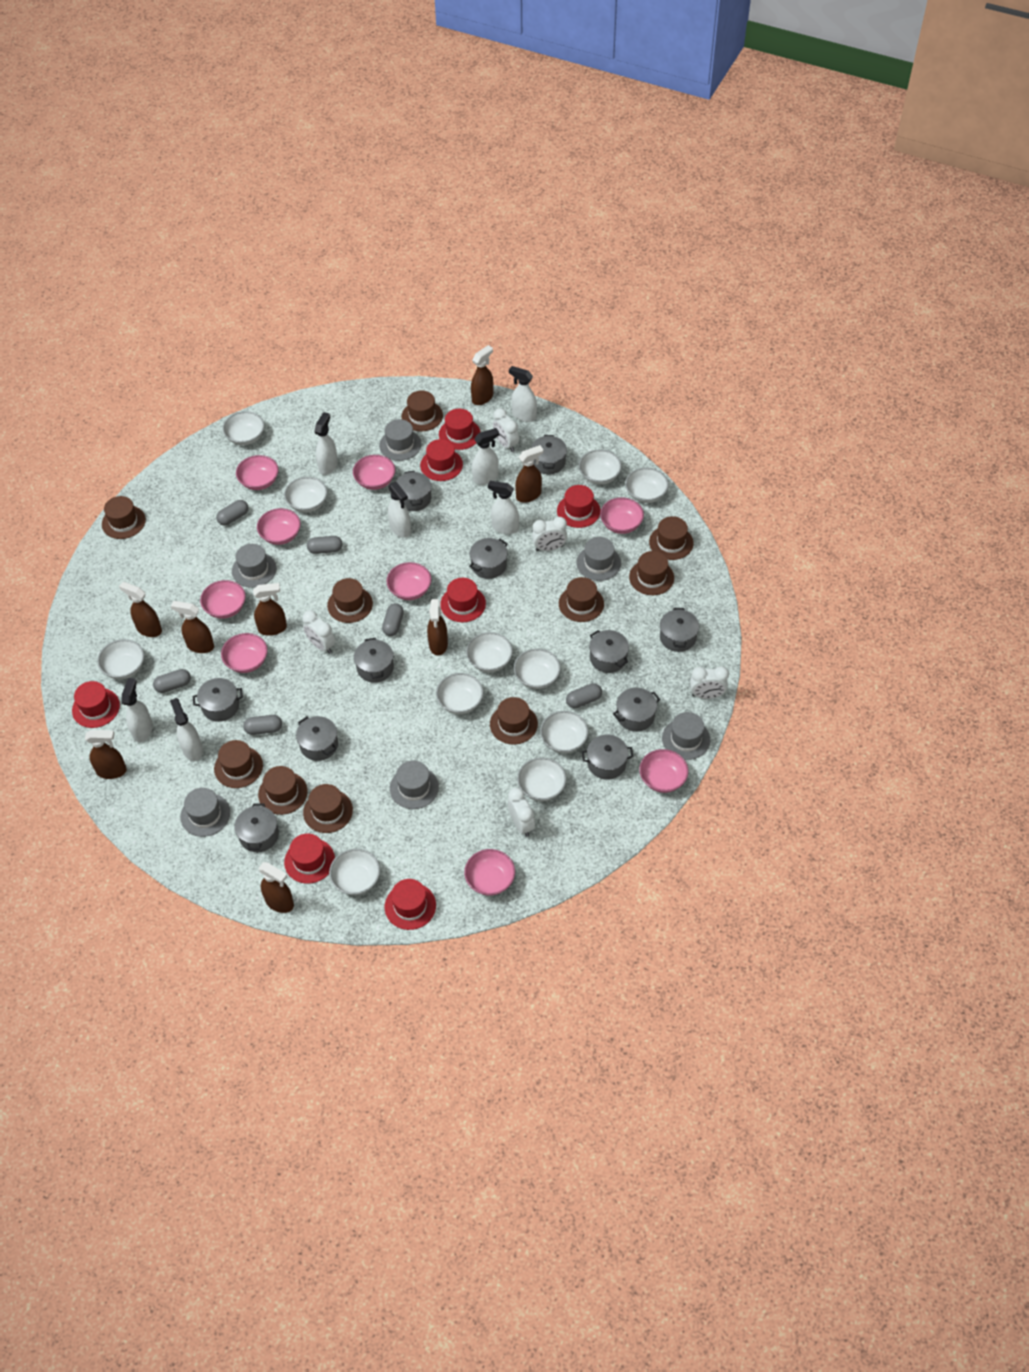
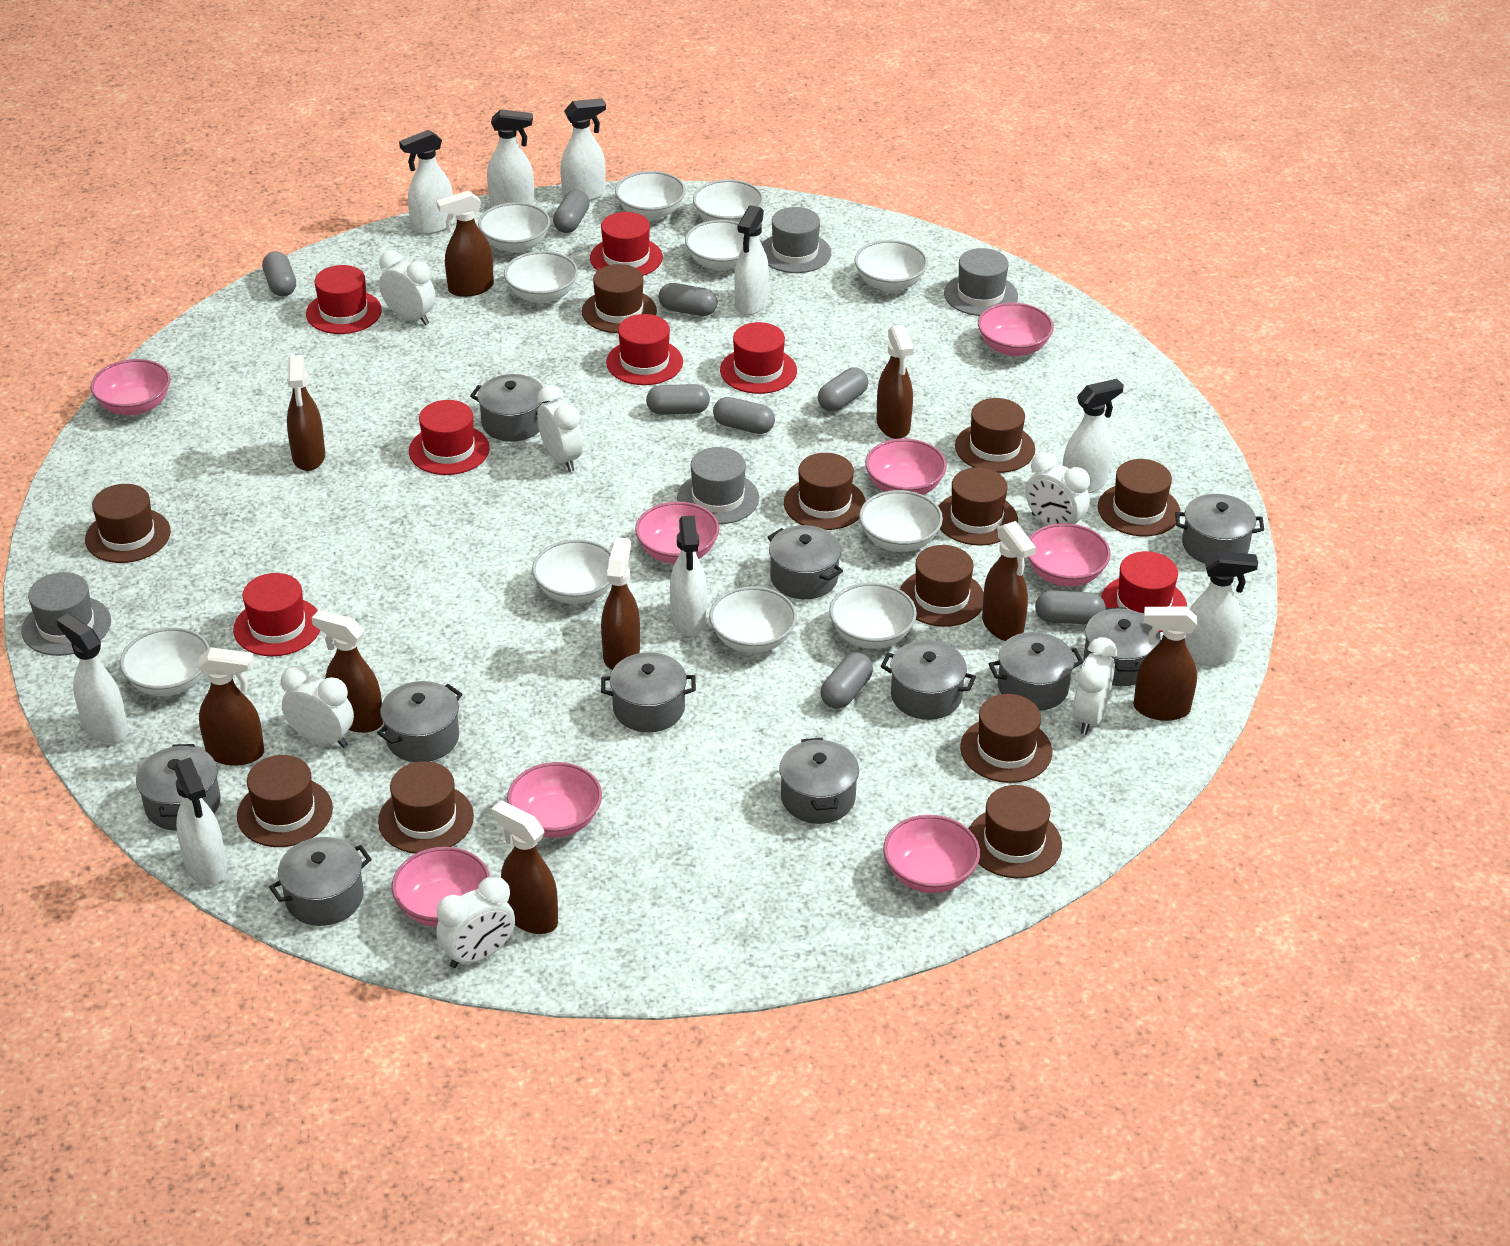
brown hat: [102,496,146,539] [214,740,263,788] [258,766,308,815] [303,784,353,833] [327,578,373,623] [401,391,443,431] [490,697,538,745] [559,577,604,622] [629,551,674,595] [649,516,694,560] = 10 -> [85,484,171,563] [237,755,333,847] [378,761,474,854] [582,264,657,333] [784,453,866,530] [900,545,984,627] [938,467,1018,546] [955,398,1035,473] [960,694,1052,783] [969,785,1062,878] [1098,459,1181,536] = 11
brown spray bottle: [85,730,127,779] [119,582,162,637] [171,601,214,653] [253,583,287,636] [258,862,294,913] [427,599,448,656] [471,345,493,405] [515,445,543,503] = 8 -> [197,647,264,766] [287,355,325,471] [311,610,383,733] [437,191,494,297] [491,800,558,934] [601,537,640,670] [876,324,914,439] [982,521,1036,641] [1134,607,1197,721] = 9
grey capsule: [153,669,191,693] [216,500,249,526] [243,715,282,735] [307,536,343,554] [382,603,404,636] [566,683,602,708] = 6 -> [262,251,296,297] [553,190,590,233] [646,384,710,415] [659,283,718,316] [713,397,775,434] [818,368,869,412] [821,653,873,709] [1035,591,1106,624] = 8
grey hat: [180,788,230,837] [232,544,276,588] [379,419,422,461] [390,761,439,809] [576,537,621,581] [662,712,710,760] = 6 -> [21,572,111,656] [677,447,759,524] [762,207,831,273] [944,248,1018,316] = 4
pink bowl: [200,580,246,619] [221,633,268,673] [236,455,279,490] [257,508,301,545] [353,455,395,490] [386,562,432,600] [464,849,515,896] [600,497,644,534] [639,749,689,793] = 9 -> [90,359,171,415] [392,847,490,927] [507,762,602,838] [635,502,719,564] [865,438,947,495] [883,815,980,893] [978,302,1054,356] [1028,523,1111,586] = 8
white clock: [302,611,335,654] [493,408,519,452] [508,788,535,837] [532,517,567,551] [690,666,729,699] = 5 -> [281,666,354,748] [379,250,436,325] [436,876,515,968] [537,385,583,472] [1026,452,1090,525] [1072,637,1117,735] = 6
white spray bottle: [121,678,153,742] [170,698,203,761] [314,412,338,475] [388,482,411,538] [472,428,499,485] [488,481,519,534] [509,366,537,422] = 7 -> [57,613,128,743] [173,757,227,885] [399,130,454,234] [487,109,534,207] [560,98,606,201] [670,516,707,636] [734,205,769,315] [1063,379,1124,493] [1185,551,1258,666] = 9

